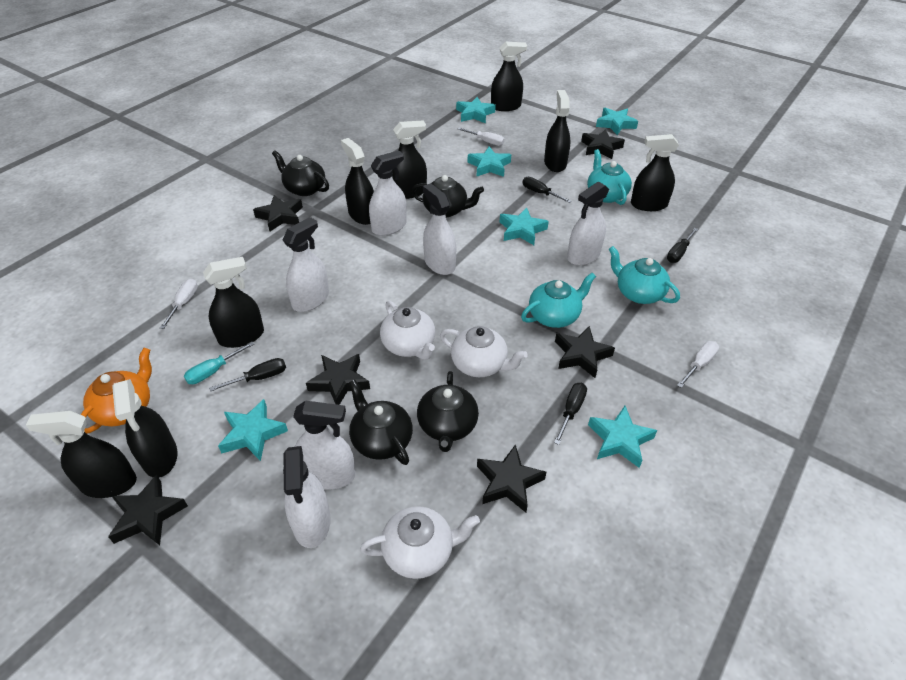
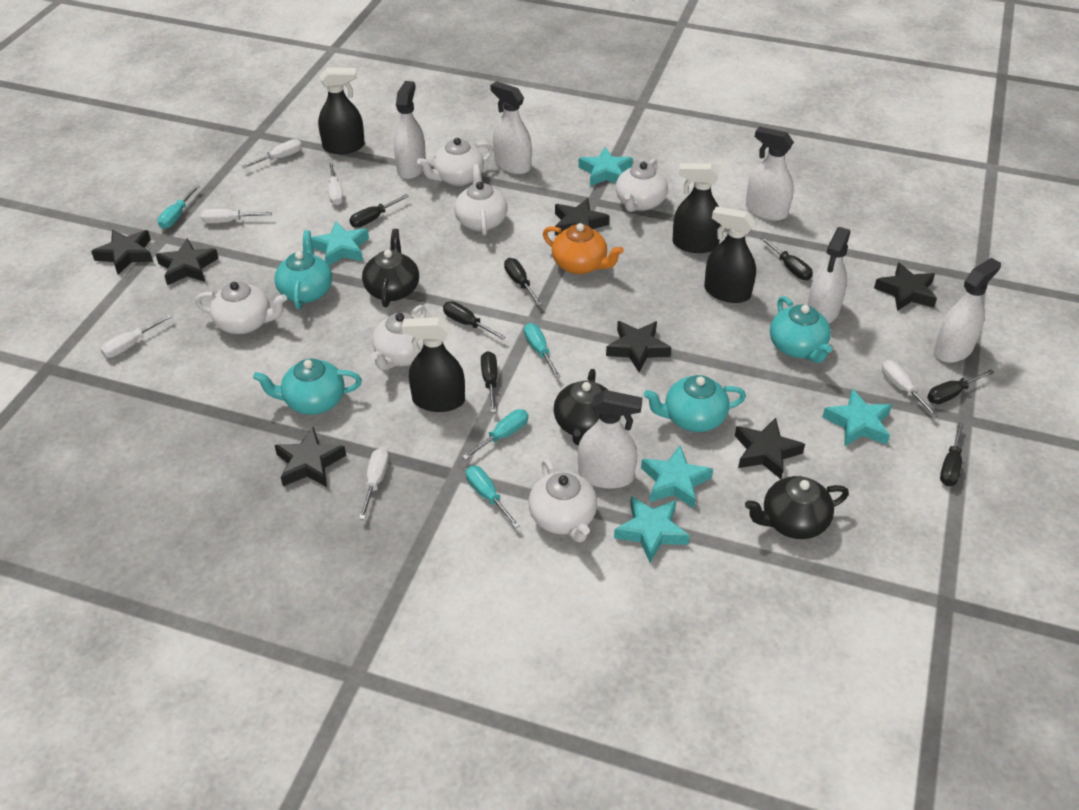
black screwdriver: [209,358,286,392] [522,177,572,203] [554,383,587,445] [667,228,698,263] = 4 -> [350,194,409,228] [443,301,506,340] [481,351,497,413] [504,258,542,306] [760,237,813,280] [927,369,994,404] [940,422,964,486] = 7
black spray bottle: [26,411,137,498] [112,379,177,477] [203,257,264,348] [341,138,374,225] [392,121,427,199] [491,42,527,111] [544,90,571,172] [631,134,679,211] = 8 -> [318,67,365,154] [402,317,465,412] [672,163,721,253] [704,207,756,303] = 4
black star: [108,474,188,545] [253,195,303,231] [306,354,370,405] [477,444,546,512] [555,326,615,378] [581,129,625,159] = 6 -> [91,230,153,275] [155,239,219,285] [274,427,346,487] [555,198,610,236] [606,321,671,372] [735,418,805,479] [874,262,937,311] = 7
black teapot: [272,150,329,196] [349,380,413,465] [411,175,484,217] [417,371,479,452] = 4 -> [362,229,419,307] [554,369,608,445] [745,476,849,539] = 3
turquoise screwdriver: [184,342,254,384] = 1 -> [158,185,200,229] [462,409,528,460] [466,466,520,528] [524,323,561,378] = 4
turquoise star: [218,399,288,461] [456,97,496,124] [468,146,511,177] [500,208,549,245] [588,406,657,468] [596,108,638,135] = 6 -> [311,222,369,266] [578,147,633,186] [614,496,690,563] [641,446,713,508] [822,389,892,446] = 5
turquoise teapot: [521,273,596,328] [587,149,632,205] [609,246,680,304] = 3 -> [253,359,362,415] [274,230,332,309] [644,375,746,432] [770,296,832,363] = 4
white screwdriver: [160,279,198,329] [458,128,505,146] [677,341,719,388] = 3 -> [100,314,172,358] [201,209,272,223] [242,139,302,168] [328,162,343,205] [359,448,389,520] [882,360,939,417] = 6
white teapot: [360,506,480,579] [380,301,435,360] [440,326,528,377] = 3 -> [195,282,287,334] [371,305,426,370] [417,138,493,186] [454,164,507,236] [529,459,597,543] [616,159,668,212] = 6

